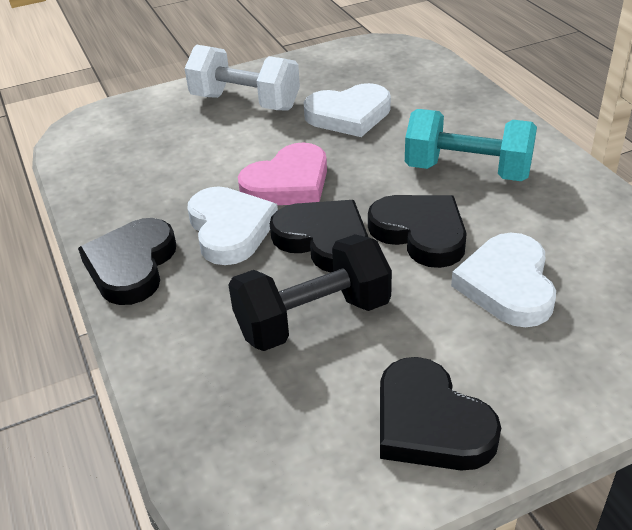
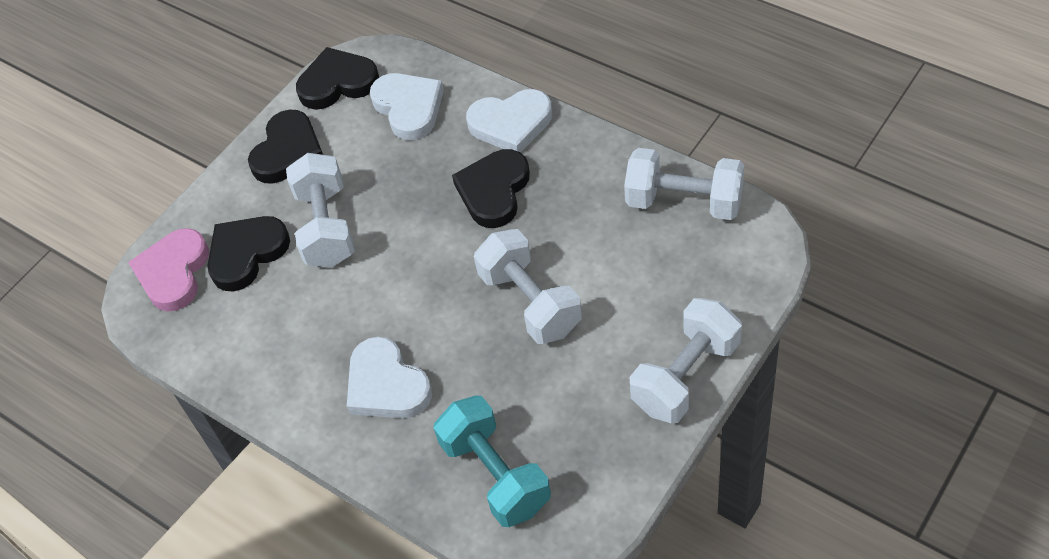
black dumbbell: [229,234,392,351] = 1 -> none = 0
white dumbbell: [185,45,300,111] = 1 -> [286,153,355,267] [474,229,582,344] [624,148,745,220] [630,298,742,423] = 4

